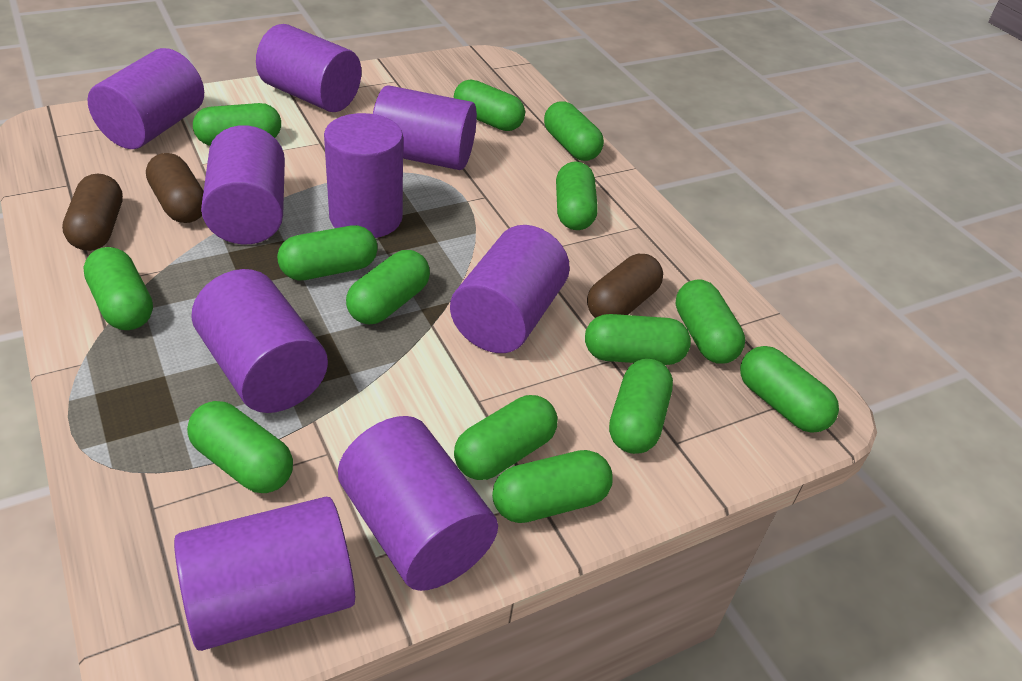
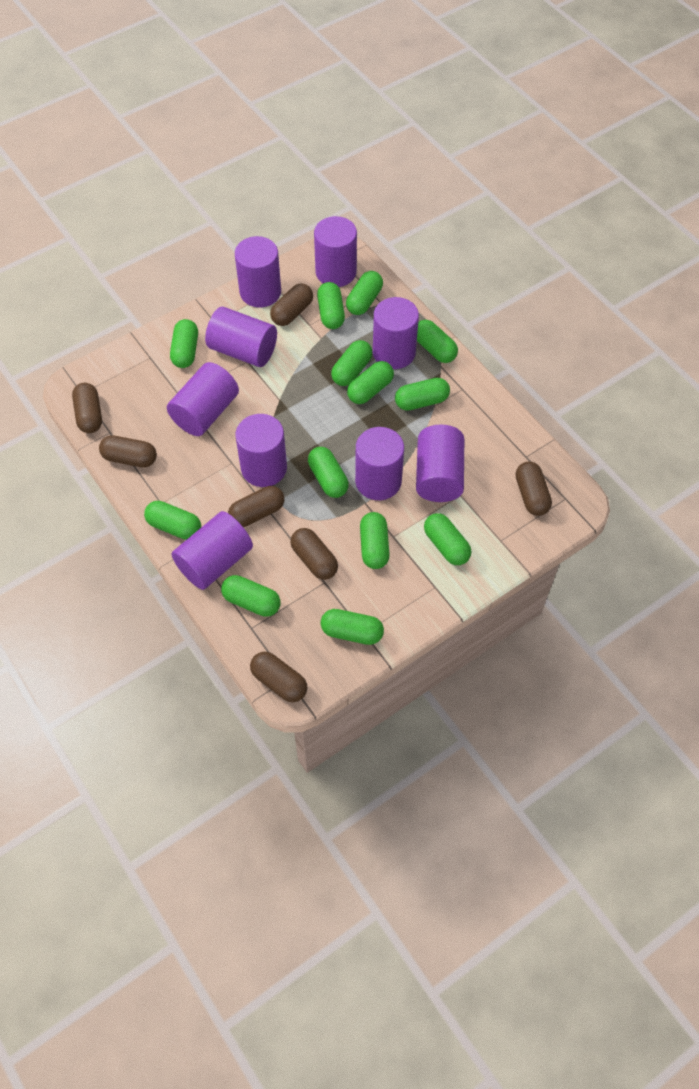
brown capsule: [62,174,123,251] [146,153,204,223] [587,254,663,318] = 3 -> [72,383,102,433] [99,435,157,468] [228,486,284,527] [250,652,307,702] [270,283,313,326] [290,528,338,580] [516,461,552,516] = 7
green capsule: [83,247,153,330] [187,401,293,493] [193,103,281,146] [277,225,378,280] [346,250,430,324] [454,79,525,131] [454,395,557,480] [492,450,613,523] [544,101,604,161] [556,161,598,230] [585,314,691,365] [609,359,673,454] [676,280,745,363] [740,346,839,433] = 14 -> [144,501,201,540] [170,319,198,368] [221,575,280,617] [308,447,349,498] [317,282,345,329] [321,609,384,645] [331,340,372,386] [346,271,383,315] [347,361,394,404] [360,512,390,569] [395,378,450,411] [417,320,458,363] [424,513,471,565] = 13

